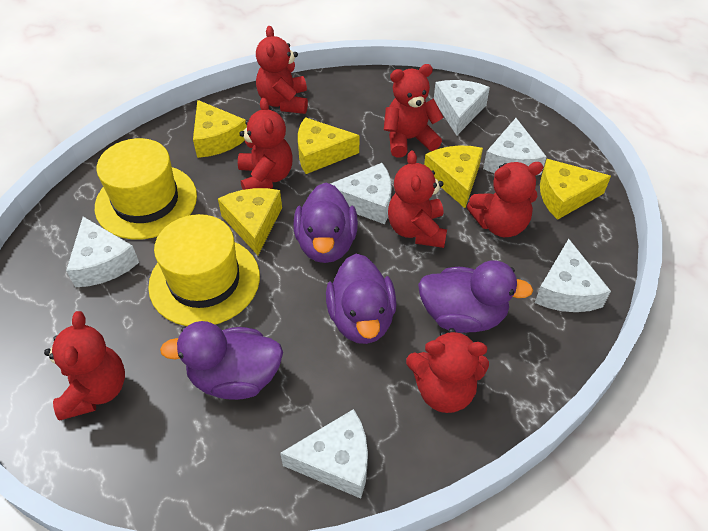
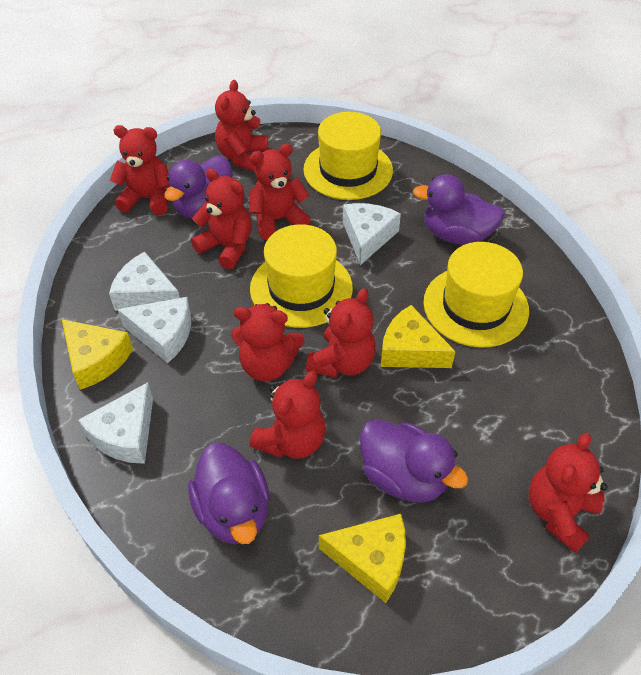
red teddy bear: [44,311,125,420] [238,98,293,190] [256,26,308,114] [384,64,444,158] [388,151,447,248] [406,328,489,413] [467,162,543,237] = 7 -> [110,125,170,215] [191,169,252,269] [215,80,268,172] [231,303,305,381] [249,144,311,240] [250,371,326,459] [306,288,376,378] [529,433,607,553] = 8
white cheese: [66,217,139,287] [280,409,368,498] [331,163,392,224] [434,80,490,136] [483,118,547,176] [535,239,611,312] = 6 -> [78,382,153,464] [109,252,180,311] [117,297,191,363] [343,203,401,265] = 4
yellow cheese: [193,100,247,158] [218,188,282,255] [298,117,359,174] [424,146,483,208] [540,159,611,220] = 5 -> [62,319,133,390] [319,514,406,603] [381,305,456,368] = 3
yellow hat: [95,138,197,240] [148,214,260,326] = 2 -> [250,224,353,328] [303,112,393,200] [423,242,529,347] = 3

